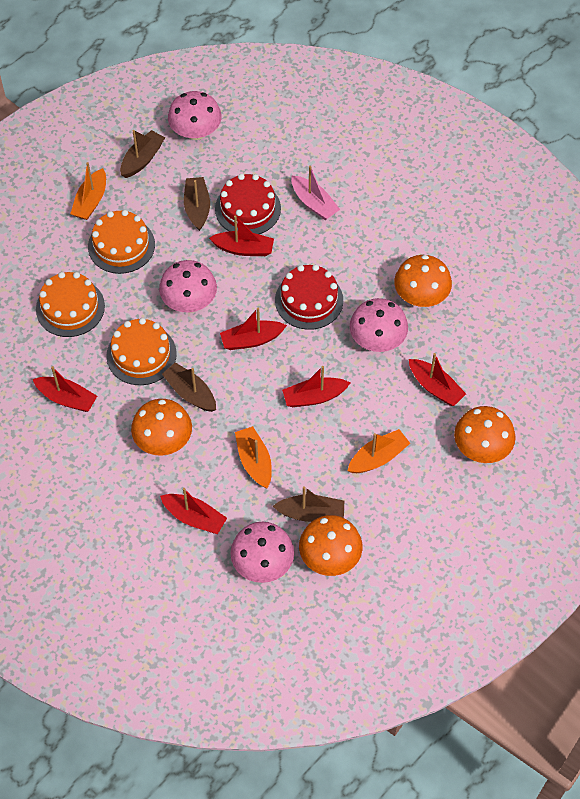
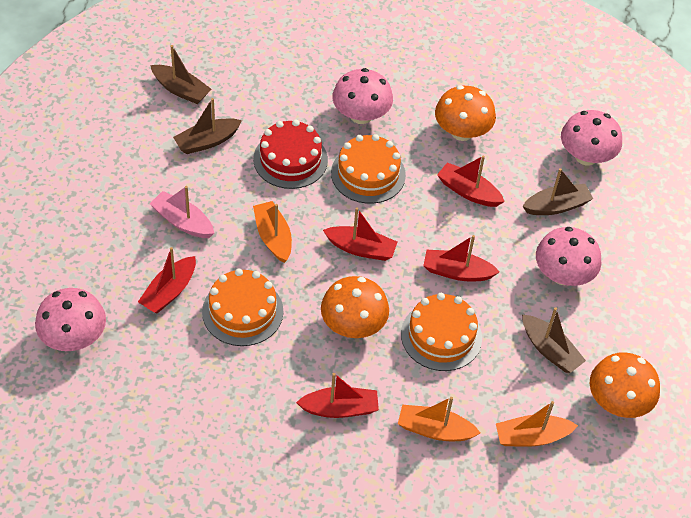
orange mushroom: [131,399,192,455] [299,515,362,576] [394,255,452,307] [454,406,516,463] = 4 -> [321,276,389,338] [435,85,496,141] [590,352,660,418] = 3
red boat: [33,366,97,412] [160,488,227,534] [209,215,274,256] [220,307,287,350] [282,366,350,407] [409,353,466,406] = 6 -> [138,247,196,313] [296,373,379,418] [323,207,397,261] [423,235,500,282] [437,155,505,207] = 5
red cake: [215,174,281,234] [275,264,343,330] = 2 -> [253,120,328,189] = 1

